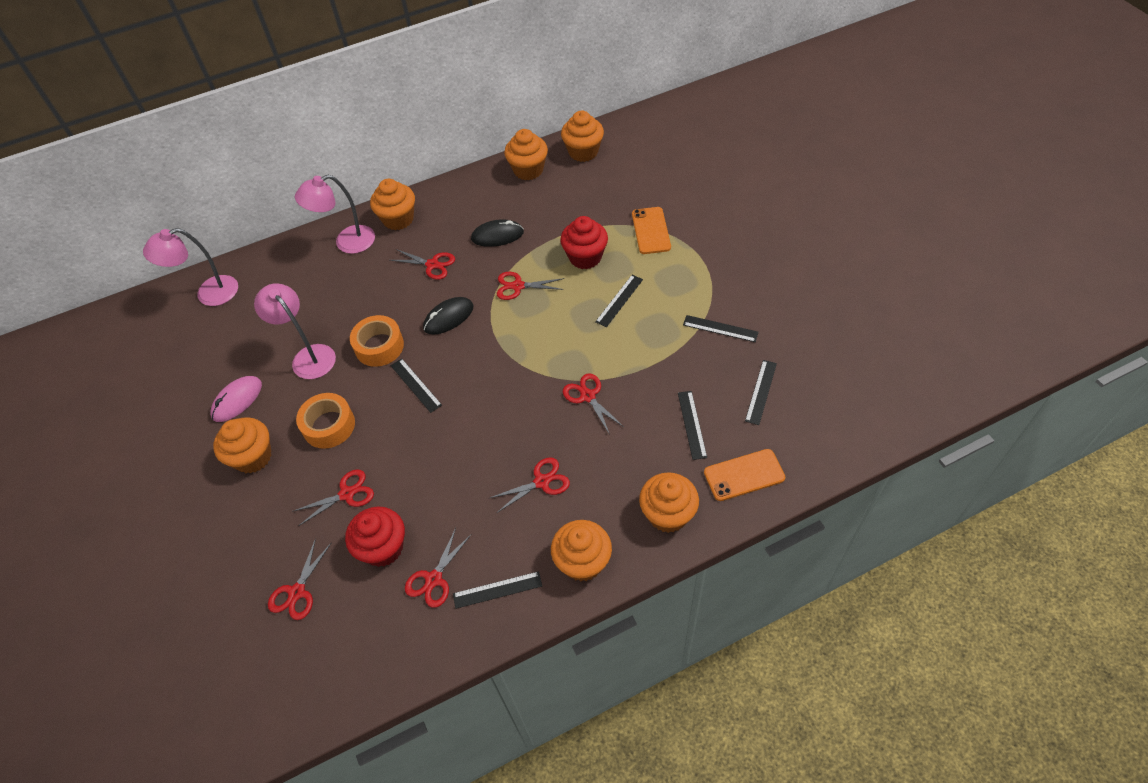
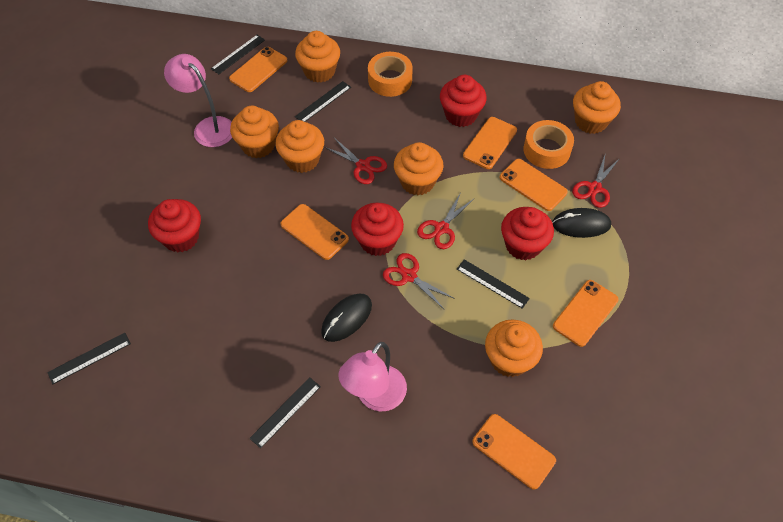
black ruler: [391,358,442,413] [453,571,542,609] [595,275,643,327] [678,391,707,460] [683,315,758,342] [745,360,777,425] = 6 -> [47,333,131,384] [211,35,265,74] [250,377,321,448] [295,81,351,122] [457,259,530,309] = 5
orange phone: [632,207,671,254] [704,449,785,501] = 2 -> [229,47,287,92] [280,204,349,260] [463,117,517,169] [472,414,556,490] [500,159,568,211] [553,280,618,347] = 6
pink lamp: [143,228,238,306] [254,283,336,379] [295,175,375,254] = 3 -> [164,54,232,147] [338,342,407,412] = 2
pink mouse: [210,376,262,422] = 1 -> none = 0
red cupcake: [345,506,405,567] [560,216,608,269] = 2 -> [148,199,201,252] [351,202,404,256] [440,75,487,127] [501,207,554,260] = 4
red scissors: [268,538,332,620] [292,469,374,526] [390,249,455,280] [405,528,472,608] [490,457,570,513] [497,272,564,300] [563,373,624,435] = 7 -> [324,138,387,184] [383,253,455,310] [417,192,474,249] [572,155,620,208] = 4

